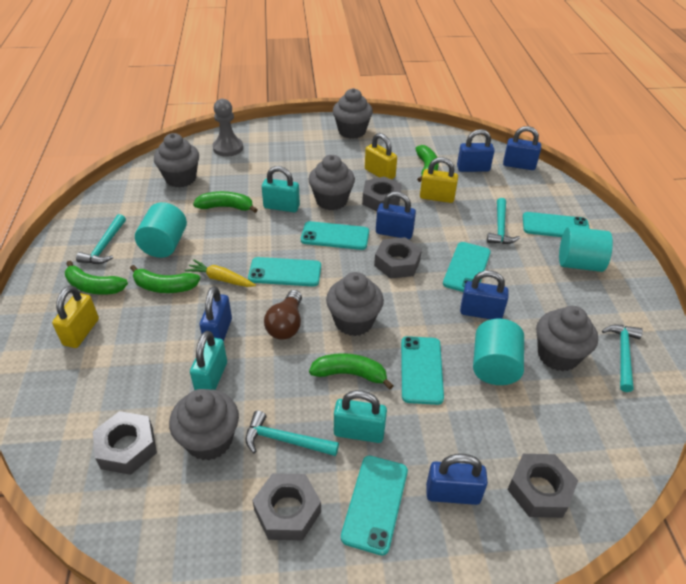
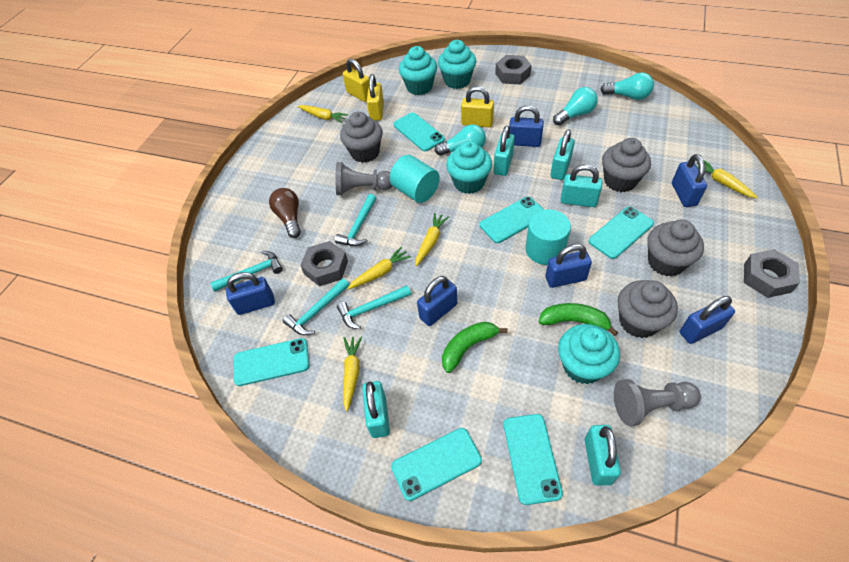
green banana: [65,261,128,295] [130,265,200,293] [193,191,258,213] [309,353,394,389] [415,145,439,182] = 5 -> [442,322,508,373] [539,303,618,336] = 2
grey cupcake: [154,133,199,188] [169,389,239,461] [308,155,355,210] [326,272,384,336] [333,88,373,139] [536,306,598,371] = 6 -> [340,112,383,163] [602,138,651,192] [618,280,678,338] [647,220,704,276] = 4
grey nut: [93,411,157,475] [252,473,321,540] [362,176,402,211] [374,237,422,279] [507,454,578,518] = 5 -> [300,241,348,286] [495,55,532,84] [744,249,800,298] = 3
grey pawn: [213,99,243,157] = 1 -> [336,162,392,195] [614,379,701,426] = 2
turquoise cupcake: none = 0 -> [399,46,437,95] [438,40,476,89] [446,141,492,194] [558,324,620,384] = 4
turquoise cylinder: [135,202,187,258] [473,319,524,385] [559,227,613,272] = 3 -> [390,155,440,203] [526,209,571,265] = 2
turquoise light bulb: none = 0 -> [435,125,486,156] [553,87,598,125] [600,72,654,100] = 3
turquoise padlock: [190,331,227,390] [262,166,300,212] [334,390,387,443] = 3 -> [362,381,390,438] [494,126,515,176] [550,129,575,180] [561,164,602,207] [585,425,621,486] = 5
yellow carrot: [185,260,256,287] = 1 -> [298,105,348,123] [343,336,362,412] [347,247,411,289] [415,213,449,266] [697,160,758,198] = 5

